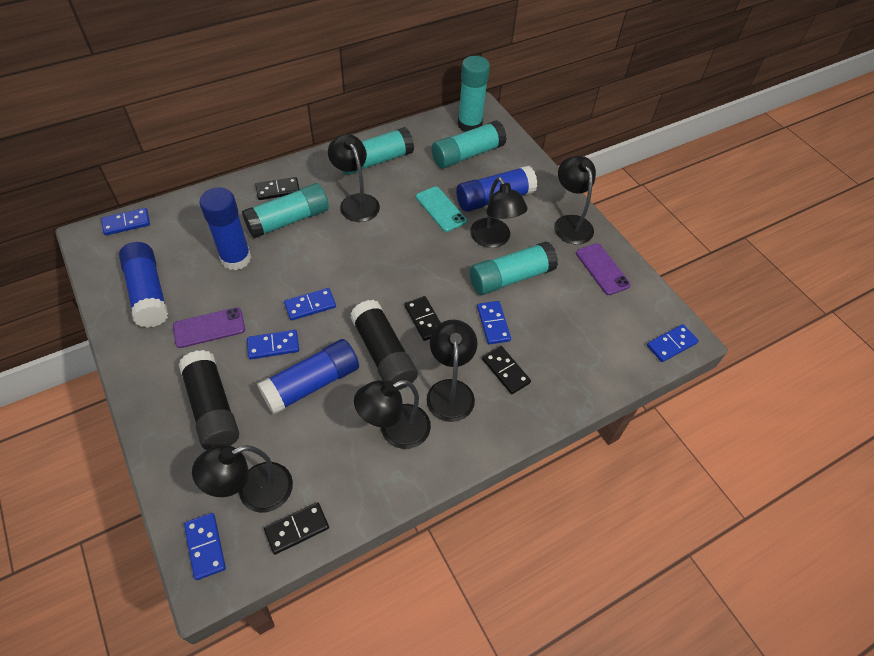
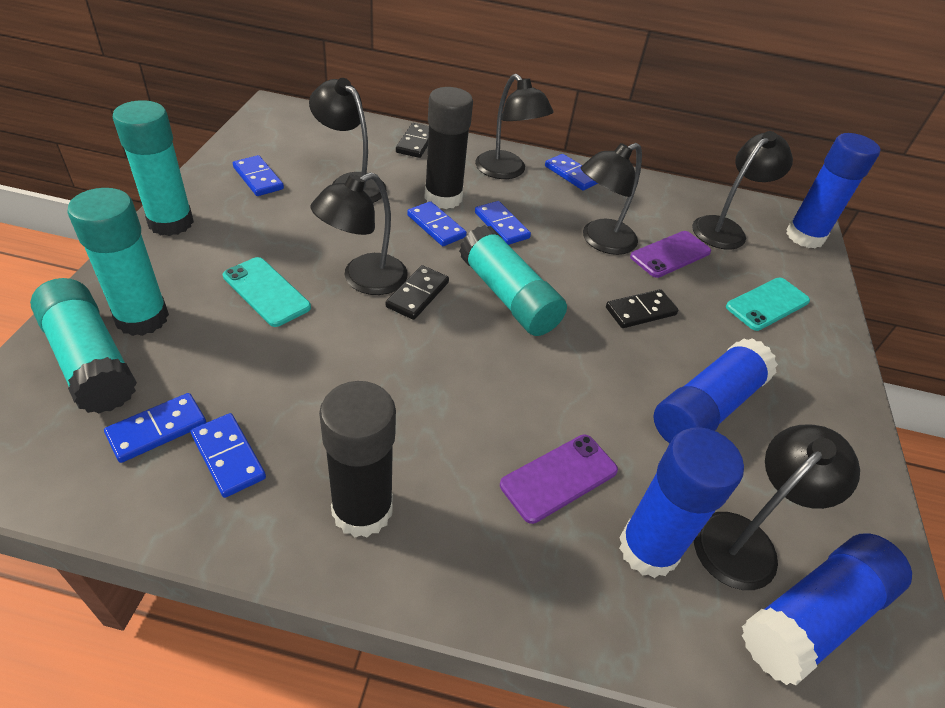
black domino: [255,177,299,200] [264,502,329,555] [405,296,441,341] [482,346,531,394] = 4 -> [386,265,449,320] [396,123,429,158] [606,289,678,328] = 3
turquoise glue stick: [242,183,329,238] [341,127,414,175] [431,120,507,169] [458,56,490,132] [470,241,558,295] = 5 -> [30,278,137,414] [67,188,169,336] [113,100,194,236] [459,225,567,336] = 4
turquoise phone: [416,186,467,232] = 1 -> [223,257,311,327] [726,278,810,331] = 2

